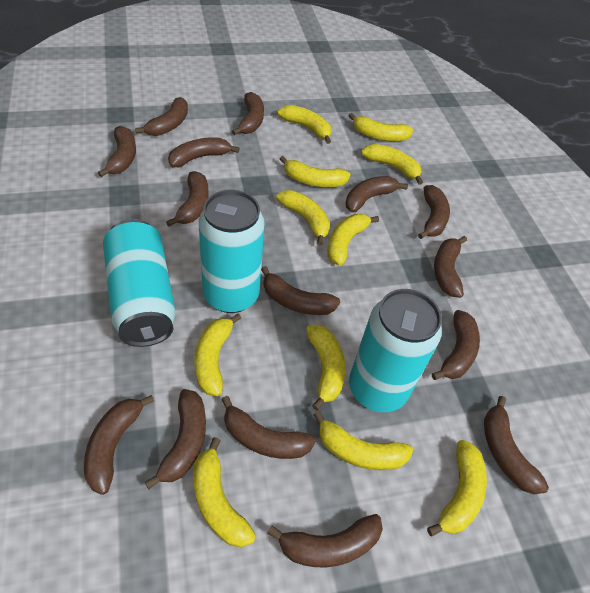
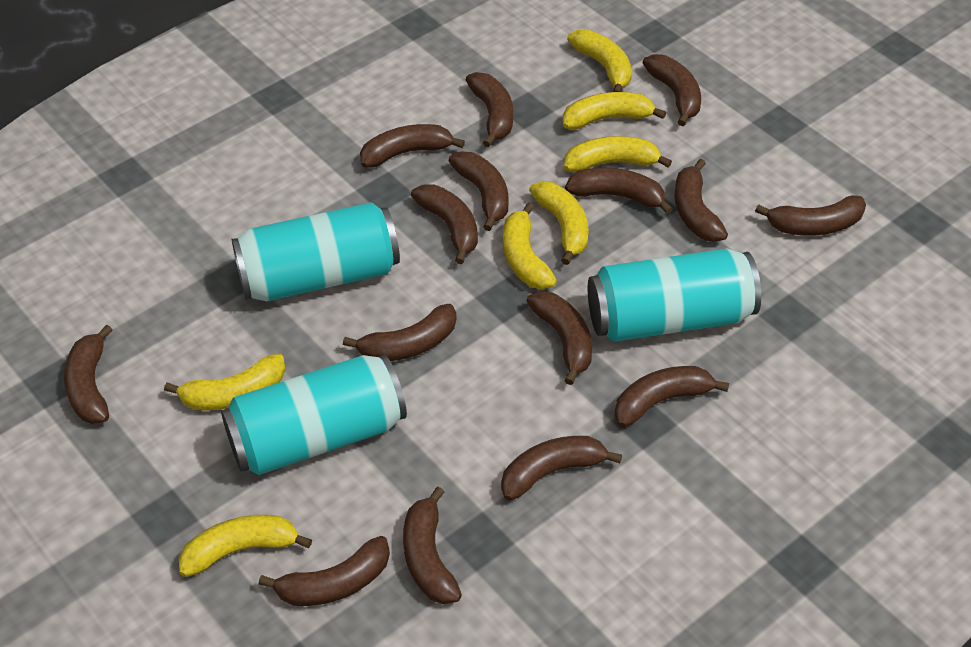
yellow banana: [193,437,256,547] [194,314,241,396] [276,190,330,245] [277,105,332,144] [280,156,351,187] [306,325,345,411] [314,411,413,470] [328,214,379,266] [348,113,413,141] [361,144,423,185] [427,440,487,536] = 11 -> [164,354,285,411] [179,515,312,577] [503,202,557,289] [529,181,589,265] [563,92,666,130] [564,136,672,172] [567,29,632,92] = 7

